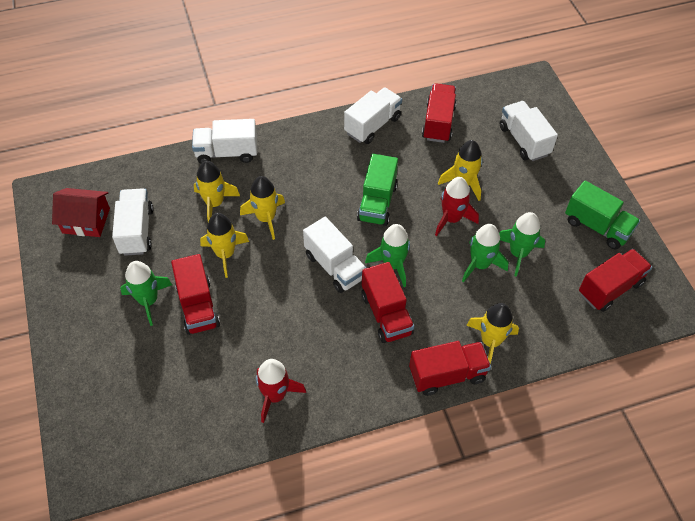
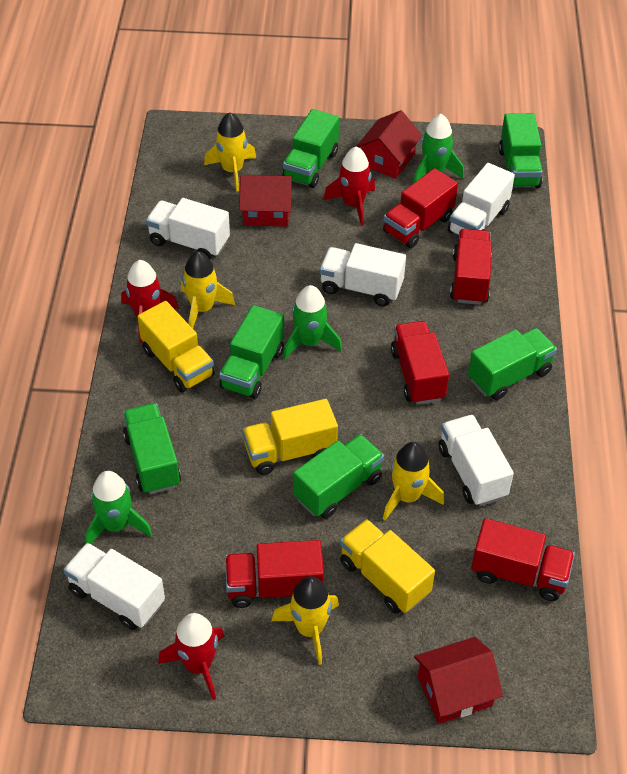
green rocket: [120,261,172,326] [365,224,410,287] [462,224,509,283] [499,212,545,277] = 4 -> [85,471,152,544] [283,285,342,360] [413,114,464,183] = 3
green truck: [357,154,398,226] [565,181,640,249] = 2 -> [123,403,181,494] [219,305,284,399] [282,109,339,188] [293,434,384,519] [468,328,557,400] [499,113,543,188] = 6
red house: [52,188,110,237] = 1 -> [239,175,292,227] [357,110,422,179] [414,637,503,724] = 3
red rocket: [256,359,306,423] [435,177,479,236] = 2 -> [121,260,179,343] [158,613,224,700] [323,146,375,226] = 3
yellow rocket: [194,161,240,222] [200,213,249,278] [240,176,285,240] [438,140,483,201] [467,303,519,363] = 5 -> [181,251,235,329] [204,112,256,191] [272,576,339,665] [383,442,444,521] = 4
yellow truck: none = 0 -> [138,301,215,392] [242,399,338,475] [340,519,435,614] = 3

